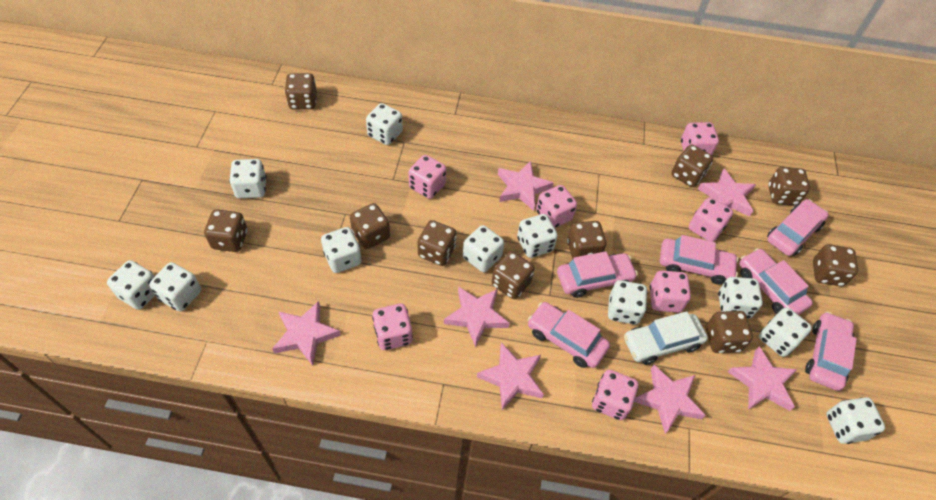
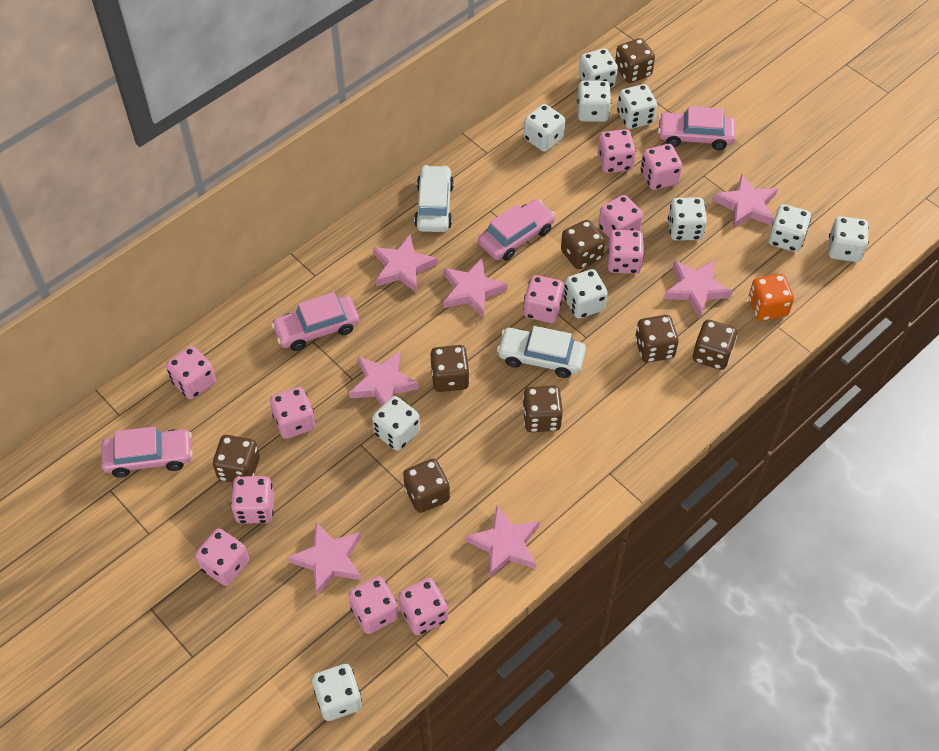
brown dice: [204,209,247,252] [285,73,317,109] [350,203,390,249] [418,220,457,266] [492,251,535,299] [567,221,607,259] [671,145,713,187] [706,311,753,353] [768,167,810,205] [813,244,858,286] = 10 -> [213,435,260,482] [403,459,450,513] [430,345,470,392] [522,385,563,432] [561,220,605,269] [615,38,655,83] [635,315,679,363] [693,320,737,370] = 8
orange dice: none = 0 -> [749,274,794,321] = 1
pink car: [528,302,610,368] [557,251,638,298] [660,235,738,284] [739,248,813,315] [767,199,829,256] [805,312,857,391] = 6 -> [101,426,193,478] [271,292,359,351] [478,199,556,261] [658,106,736,150] = 4
pink dice: [372,304,413,350] [409,155,447,199] [536,185,577,228] [592,370,639,420] [650,270,691,313] [681,122,719,155] [689,197,733,242] = 7 -> [166,346,216,399] [195,529,249,586] [231,476,274,524] [270,387,315,439] [348,576,399,634] [398,578,448,635] [523,275,564,323] [598,129,636,173] [599,195,643,237] [607,230,644,274] [641,144,682,190] = 11
white car: [624,311,708,365] = 1 -> [414,165,454,232] [497,326,586,378] = 2
white dice: [107,260,155,310] [149,262,201,311] [229,159,267,198] [321,227,362,273] [366,103,403,145] [463,225,504,272] [517,214,558,258] [608,280,648,325] [718,277,763,319] [759,307,812,357] [826,397,885,444] = 11 -> [312,664,362,721] [372,396,420,451] [524,104,565,152] [564,269,608,319] [577,81,611,122] [579,48,618,88] [617,84,657,129] [668,197,707,241] [769,204,811,252] [828,216,869,262] = 10

